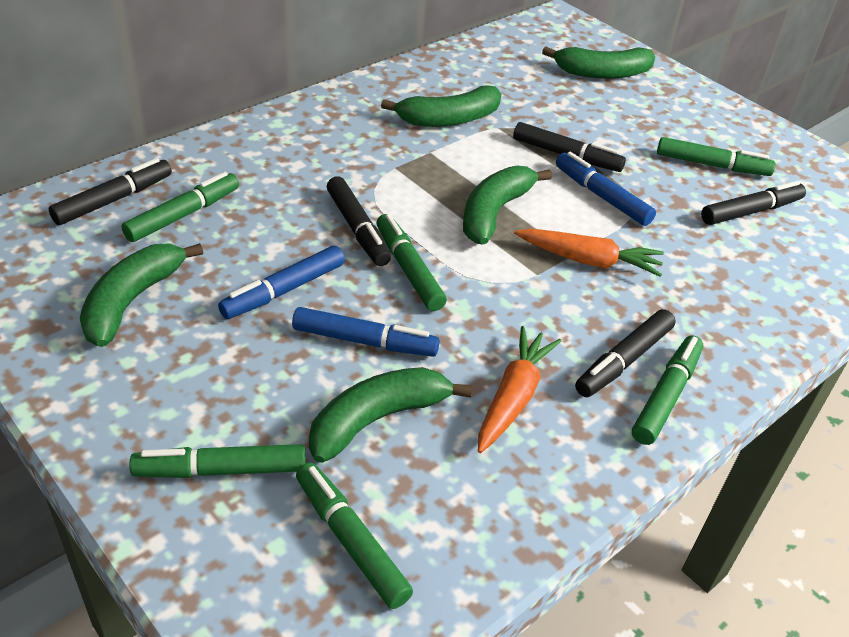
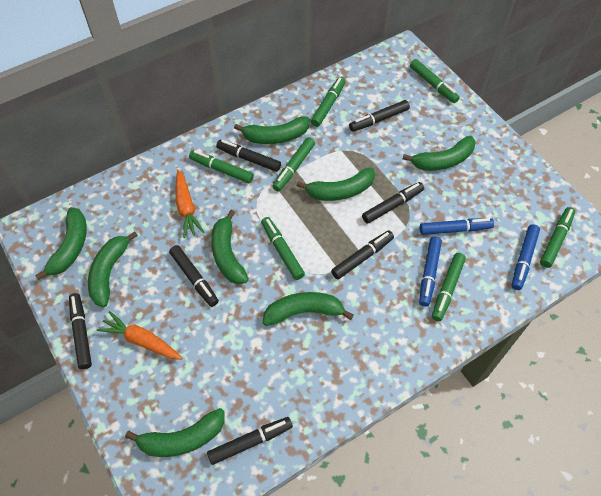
black marker: [49,158,172,225] [327,176,391,266] [513,122,626,172] [575,309,676,397] [701,181,806,225] = 5 -> [69,293,92,369] [169,245,219,307] [207,417,293,465] [216,140,281,172] [331,231,394,279] [349,100,410,132] [362,182,424,224] = 7
green banana: [80,243,203,347] [309,367,473,463] [381,85,501,127] [463,165,552,244] [542,46,655,79] = 5 -> [35,207,87,280] [88,231,138,307] [125,408,225,457] [211,210,249,284] [234,117,310,144] [263,292,354,326] [296,168,375,201] [403,136,476,171] = 8
green marker: [122,172,239,242] [129,444,306,478] [296,463,413,609] [376,214,447,311] [632,335,703,445] [657,137,775,176] = 6 -> [189,150,254,183] [261,217,305,280] [272,137,315,191] [311,77,346,127] [410,59,460,103] [432,253,466,321] [540,207,575,268] = 7

